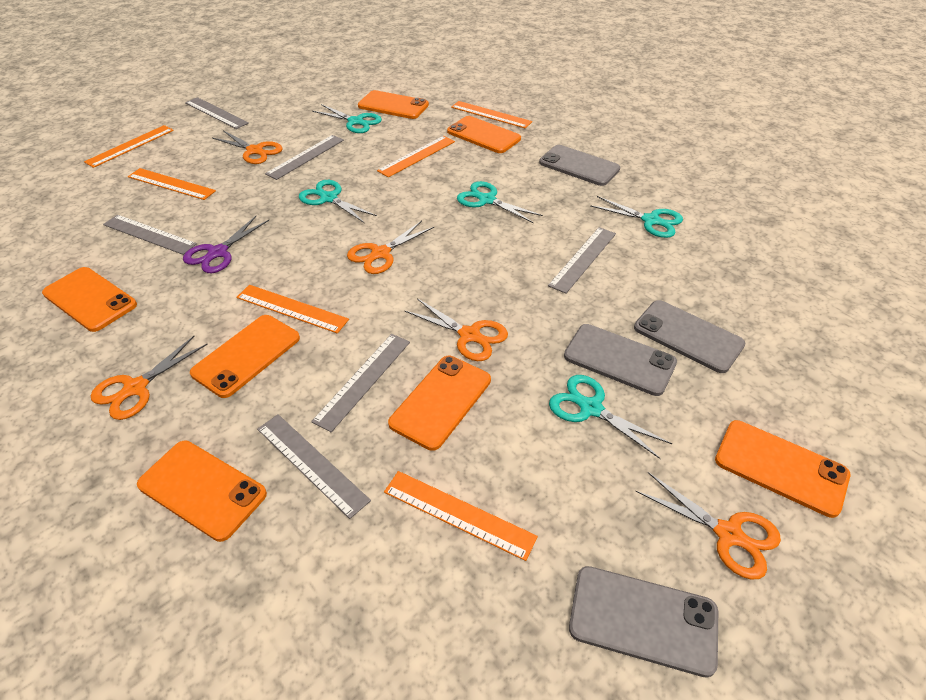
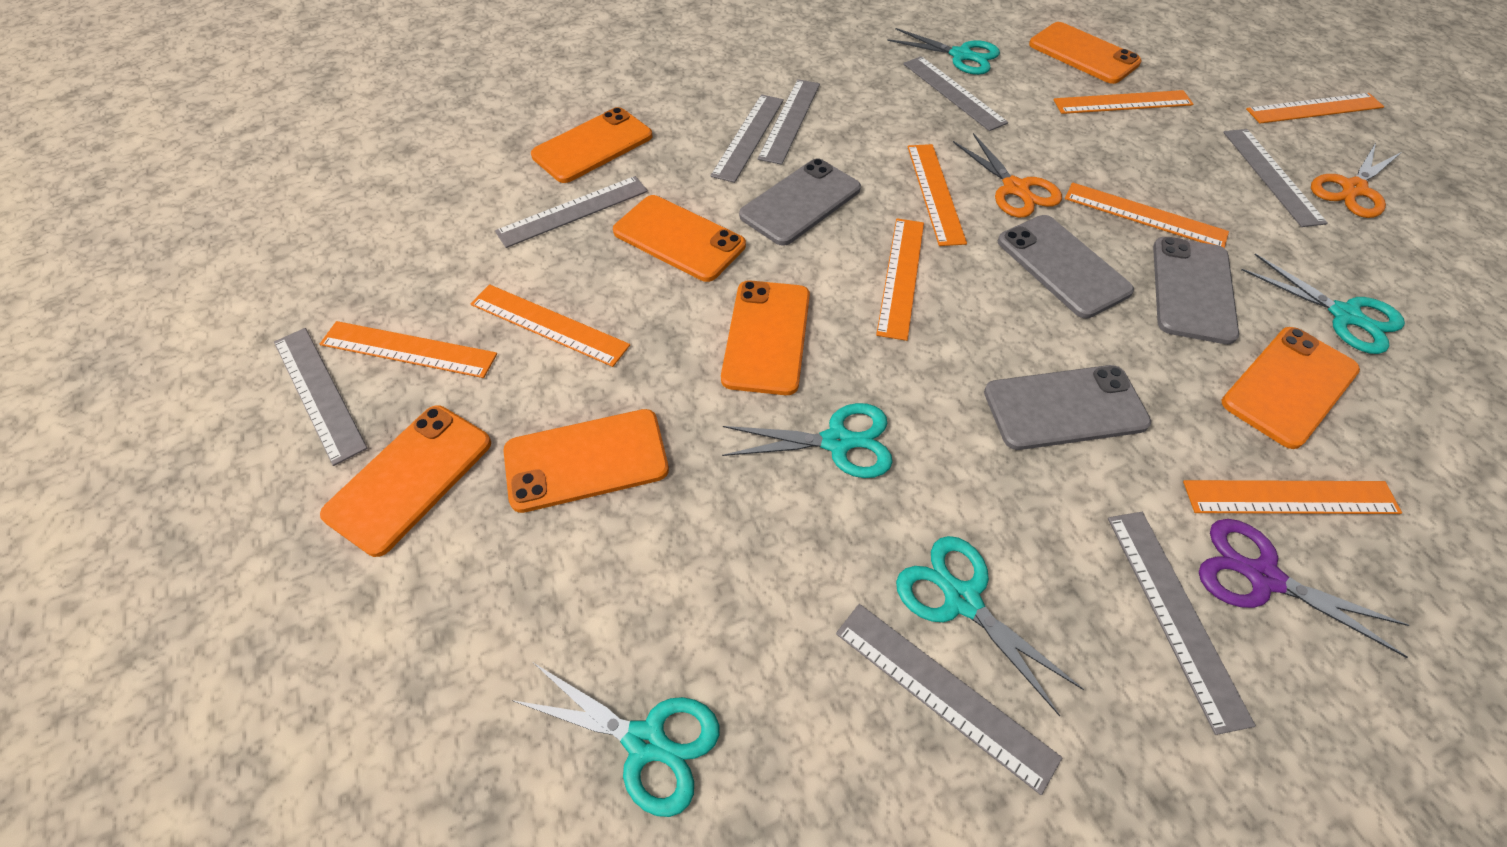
grey ruler: [103,215,197,255] [185,97,249,129] [257,414,371,519] [265,135,344,180] [311,334,410,432] [548,227,616,294] = 6 -> [274,328,368,466] [495,176,648,248] [710,94,784,183] [757,79,820,165] [836,604,1062,795] [903,56,1008,131] [1108,512,1256,735] [1223,129,1328,227] = 8
orange ruler: [84,125,174,168] [128,168,216,200] [236,285,349,333] [377,136,455,177] [384,471,538,561] [451,101,532,128] = 6 -> [320,321,497,378] [470,284,630,367] [876,219,924,341] [908,144,967,246] [1054,90,1193,114] [1065,182,1229,248] [1183,480,1402,514] [1246,93,1384,124] = 8
orange scissors: [91,336,208,420] [212,131,282,164] [347,221,434,274] [405,298,508,361] [635,472,781,580] = 5 -> [953,133,1062,218] [1311,143,1402,218] = 2

